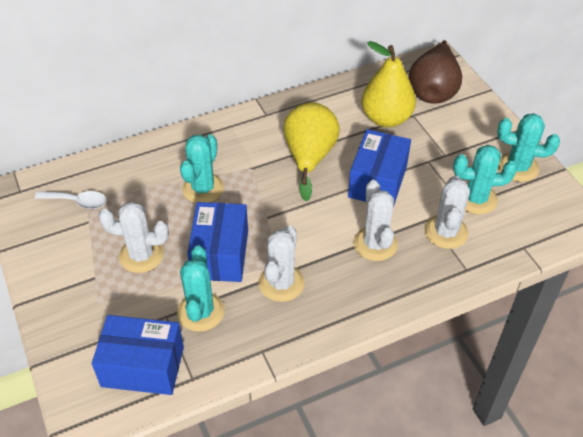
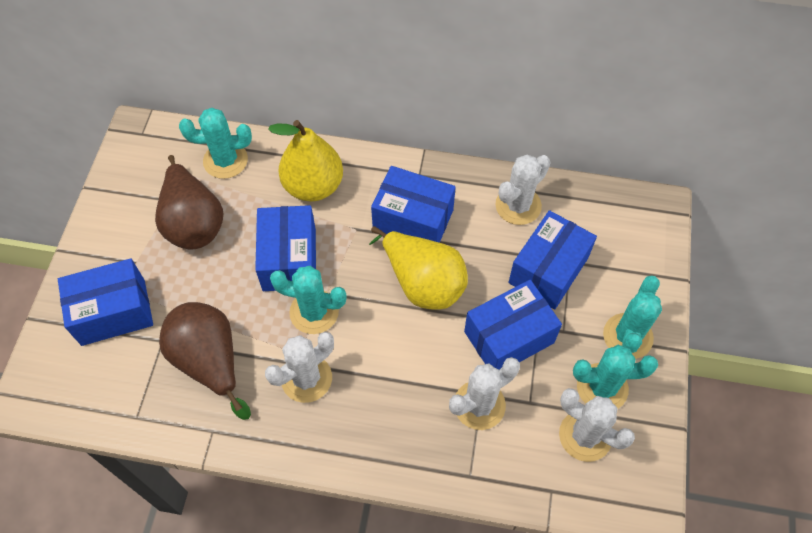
blue box: [92,315,184,395] [187,202,248,282] [348,129,411,208] = 3 -> [58,258,153,346] [255,205,316,291] [371,166,456,243] [464,280,562,370] [508,210,597,310] = 5
brown pear: [409,40,462,104] = 1 -> [155,155,223,250] [159,302,251,420] = 2
white spoon: [35,191,107,209] = 1 -> none = 0

